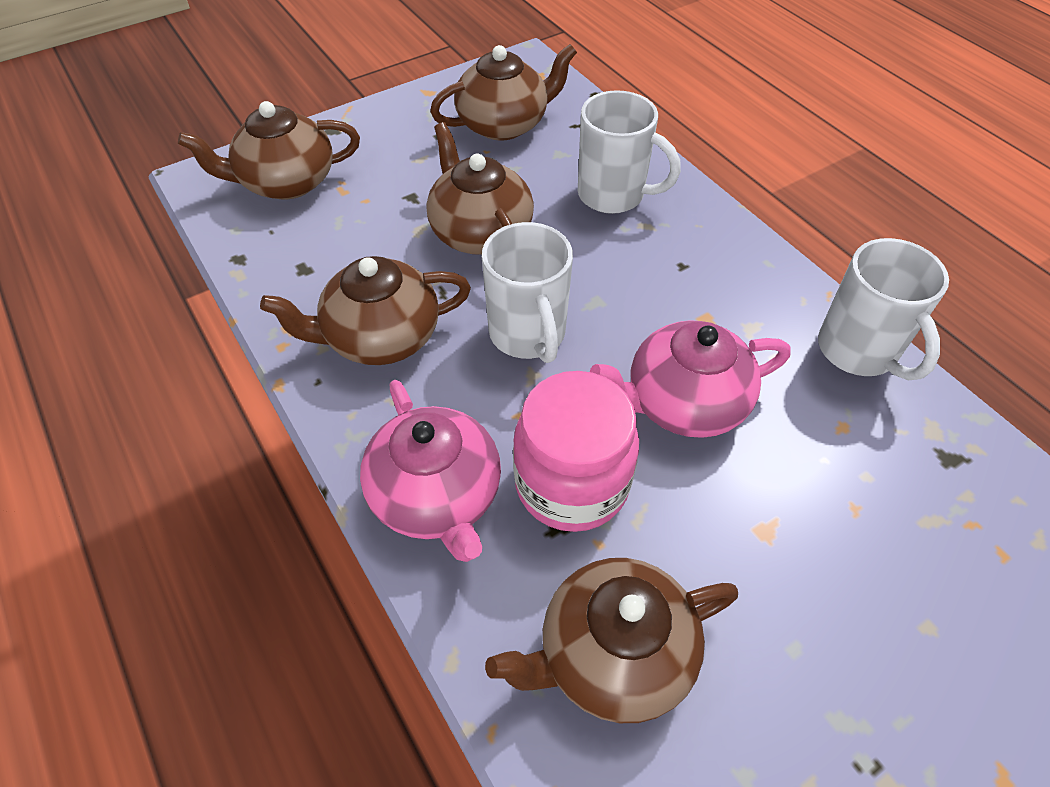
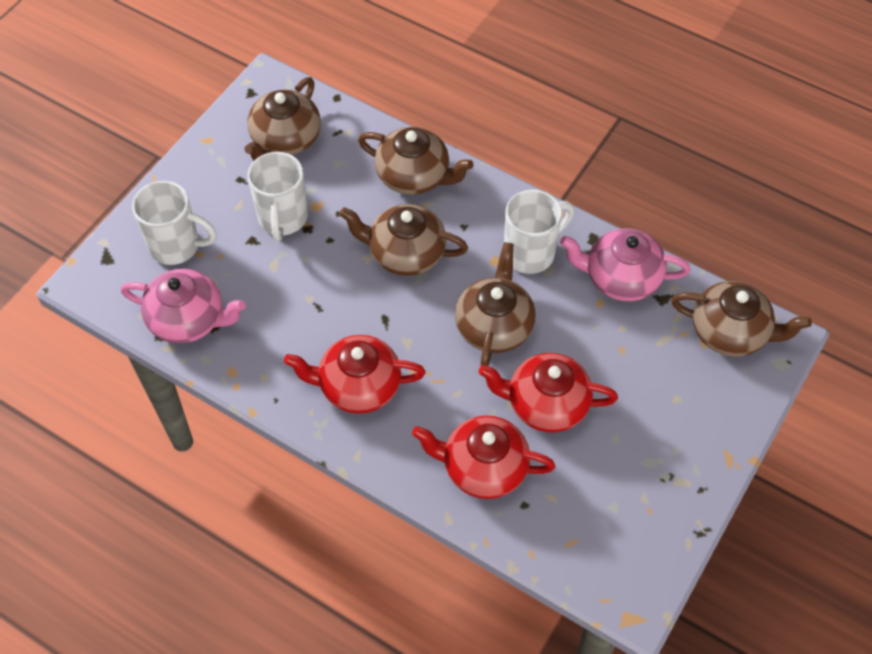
pink jar: [513,371,639,532] = 1 -> none = 0
red teapot: none = 0 -> [284,335,426,414] [412,415,556,499] [478,353,618,432] = 3

